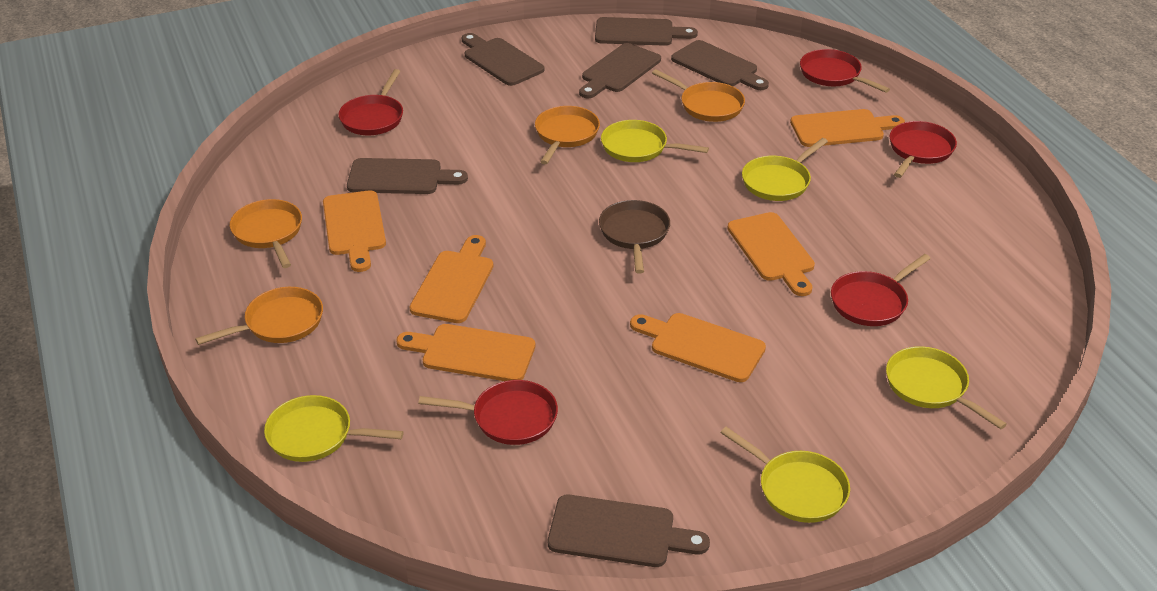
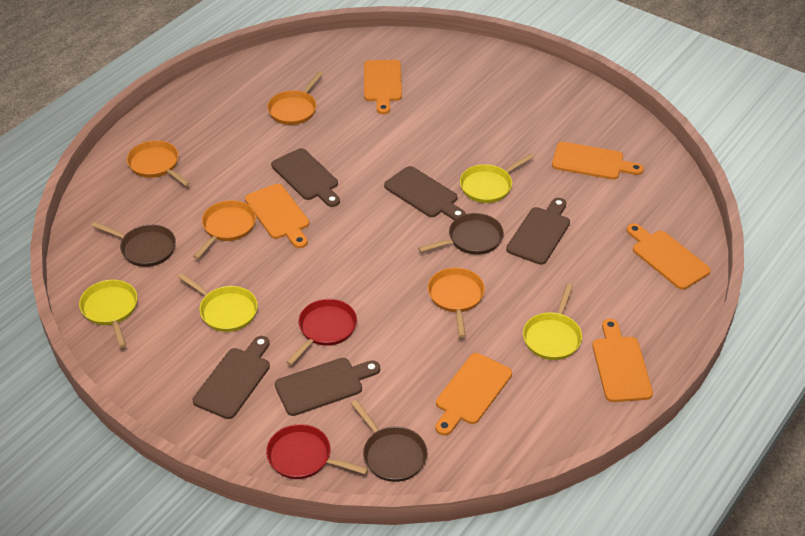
brown cutting board: [347,158,468,194] [462,33,545,86] [548,495,710,567] [579,43,661,98] [595,17,698,46] [671,40,769,90] = 6 -> [193,336,270,419] [271,148,340,207] [275,358,380,416] [384,166,466,220] [506,198,570,265] = 5
brown pan: [599,200,670,274] = 1 -> [91,221,176,267] [351,400,427,482] [418,213,504,255] = 3
red pan: [339,69,403,135] [418,380,558,445] [800,49,890,93] [831,254,931,326] [889,121,957,178] = 5 -> [266,424,368,479] [286,299,357,365] = 2
yellow pan: [264,395,404,462] [601,120,709,162] [720,427,850,523] [742,138,828,201] [886,346,1007,429] = 5 -> [79,280,138,348] [178,273,258,332] [460,153,534,203] [523,284,582,360] = 4

